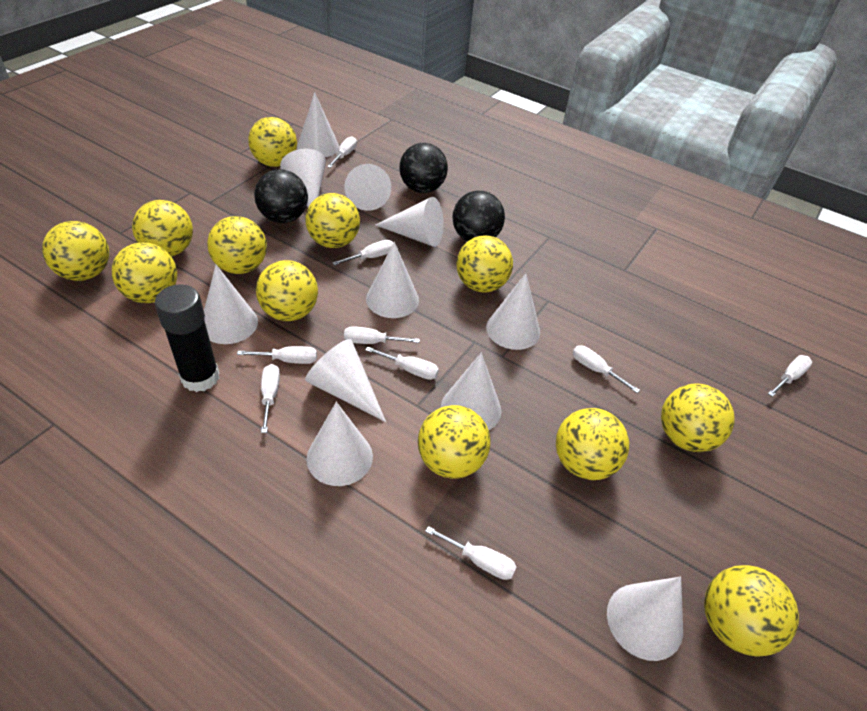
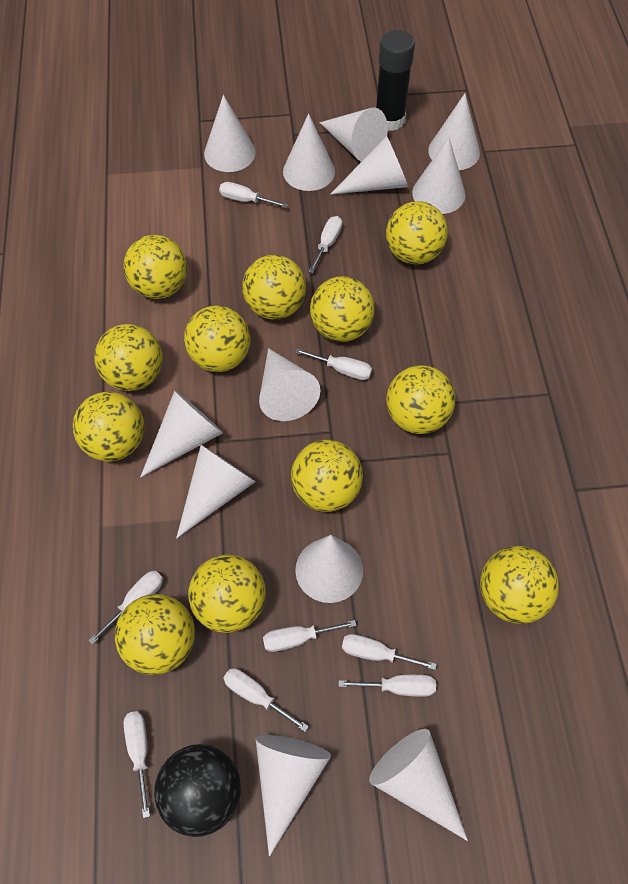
black ball: [254,169,308,223] [399,143,448,193] [452,191,505,241] = 3 -> [154,744,241,837] = 1
white cone: [204,265,258,344] [280,149,326,207] [297,92,339,157] [305,339,386,422] [307,402,373,486] [344,164,391,211] [366,242,419,318] [375,197,444,247] [441,352,501,430] [486,273,540,350] [607,577,683,661] = 11 -> [140,390,223,478] [176,445,255,538] [204,95,256,172] [255,735,331,857] [259,348,320,421] [283,114,335,191] [295,535,363,603] [319,107,388,162] [330,136,408,195] [369,729,468,841] [412,137,466,214] [428,93,480,170] = 12

